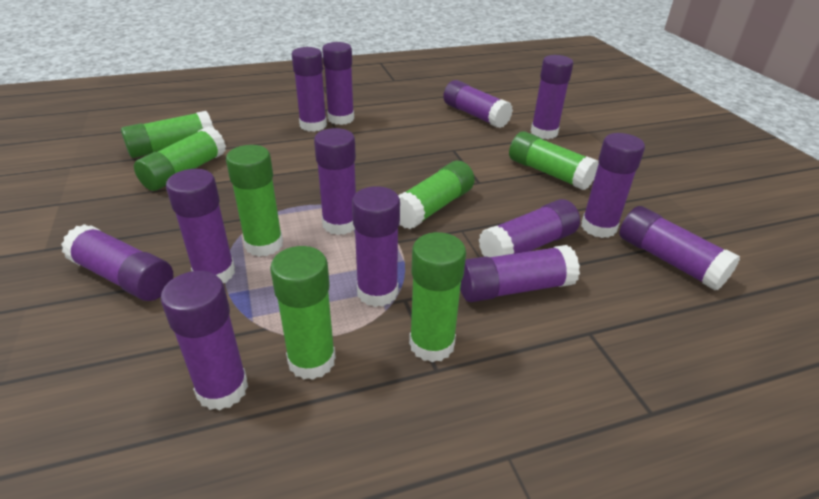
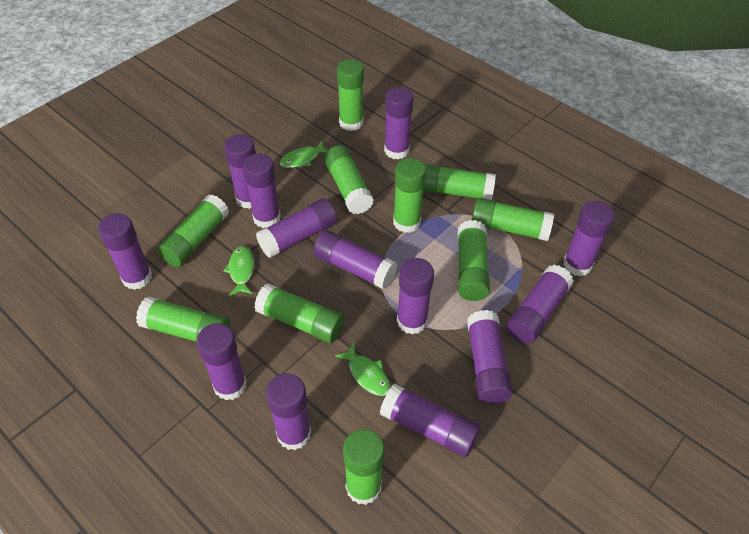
green fish: none = 0 -> [223,246,254,296] [280,141,328,168] [335,343,390,396] = 3
green glue stick: [121,111,214,158] [134,126,226,191] [226,145,283,257] [270,246,336,380] [398,161,475,229] [409,232,466,362] [509,131,599,190] = 7 -> [136,296,230,342] [157,194,229,267] [254,283,345,343] [324,145,374,214] [337,59,364,131] [343,429,384,505] [393,158,426,233] [423,164,496,200] [458,220,490,301] [472,198,554,241] = 10

